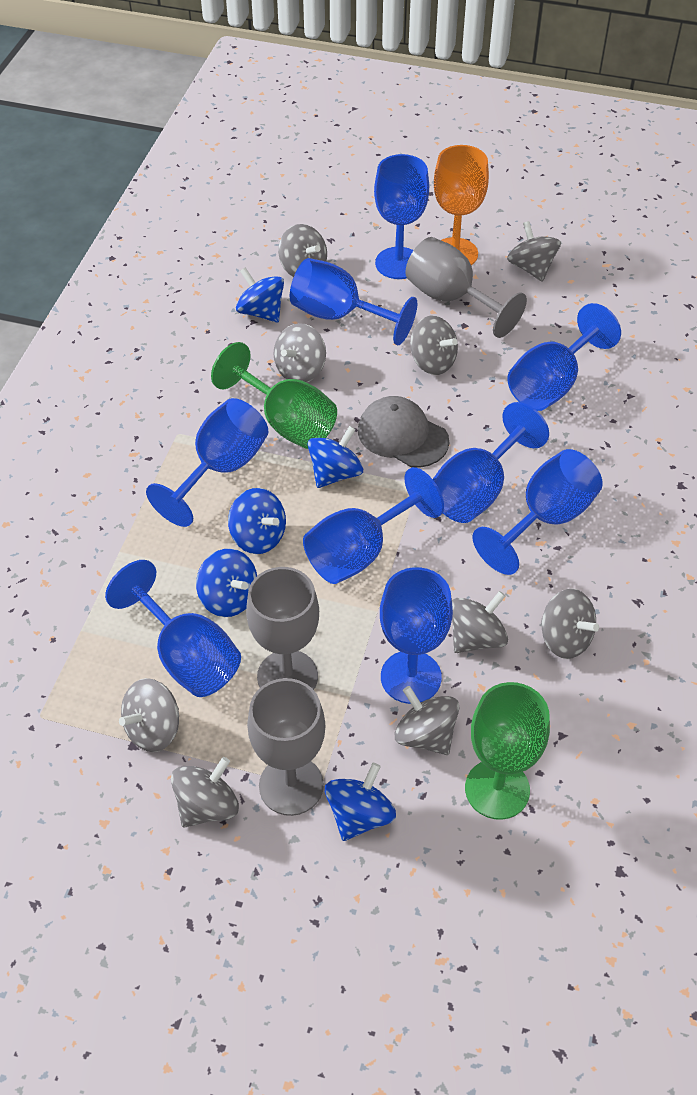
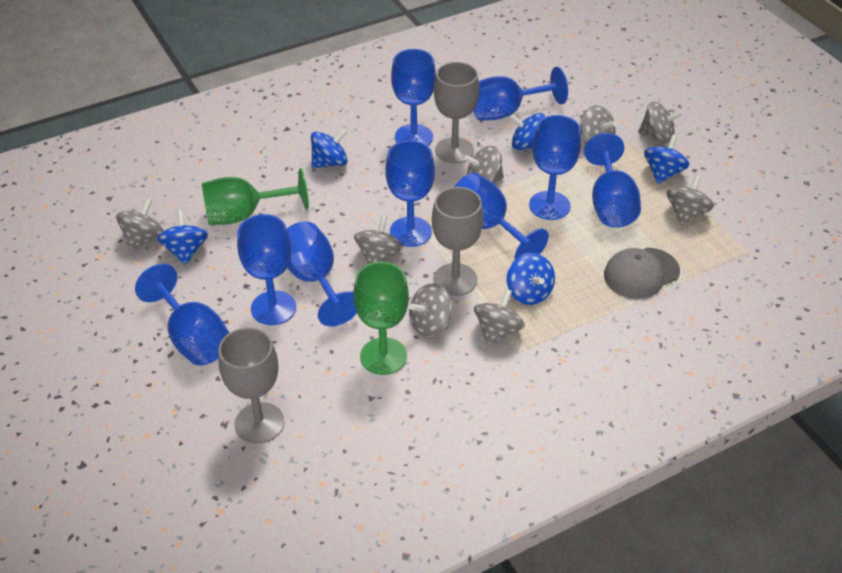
grey spinning top: [119,678,179,752] [171,757,239,827] [274,323,326,382] [278,224,327,277] [395,686,459,755] [410,316,458,375] [452,591,508,653] [507,221,561,282] [541,589,599,659] = 9 -> [116,199,164,250] [354,215,403,264] [409,283,452,337] [464,146,504,183] [474,289,525,346] [580,105,617,143] [638,102,683,143] [667,174,714,226] = 8
orange goblet: [434,145,489,265] = 1 -> none = 0

